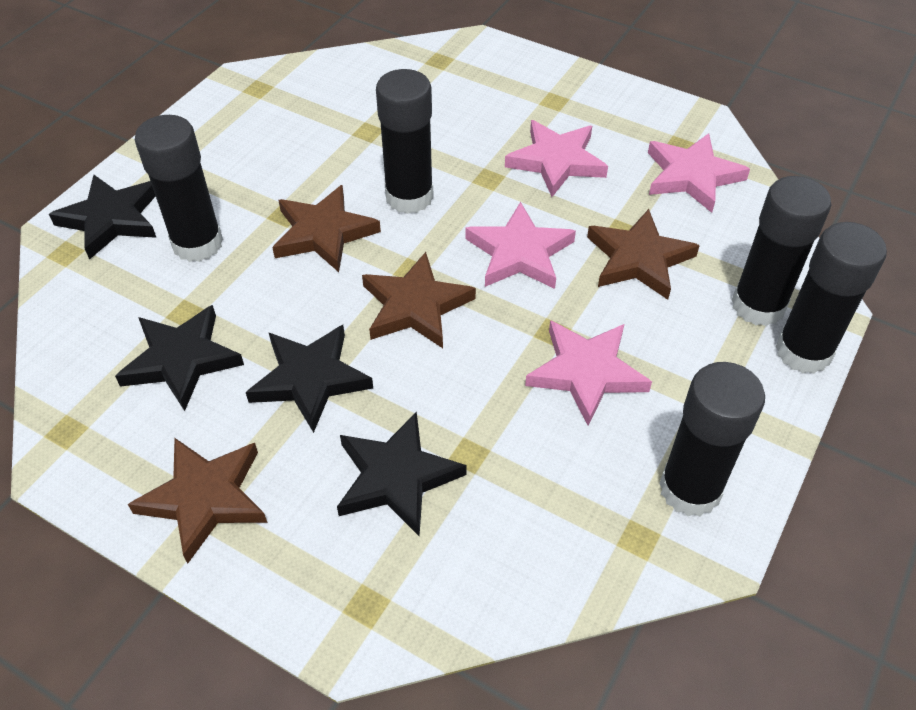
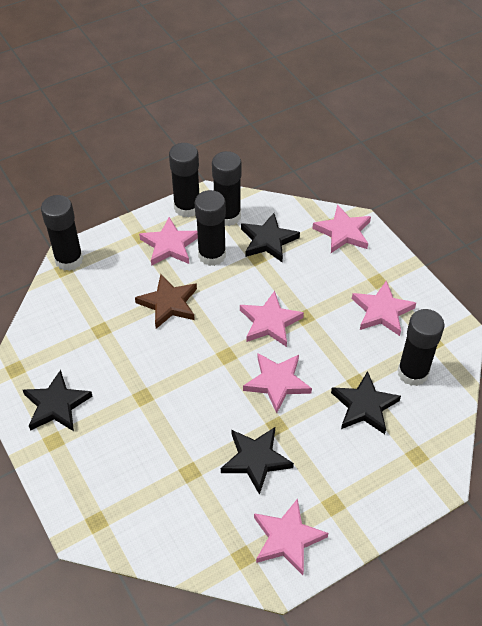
brown star: [128,438,268,564] [272,185,381,272] [362,252,476,348] [587,209,700,300] = 4 -> [135,274,197,329] = 1
pink star: [465,202,576,289] [505,120,608,197] [525,320,652,426] [648,133,750,213] = 4 -> [139,217,198,266] [240,291,304,347] [243,353,312,413] [254,498,328,575] [312,204,371,253] [352,281,416,336] = 6

